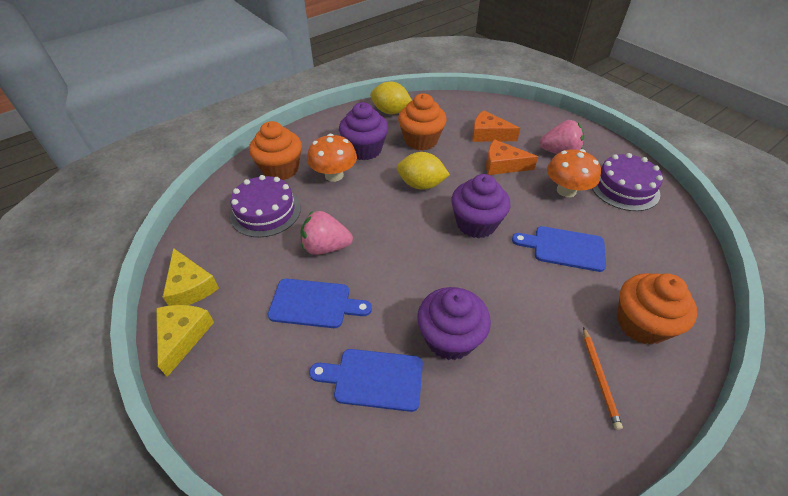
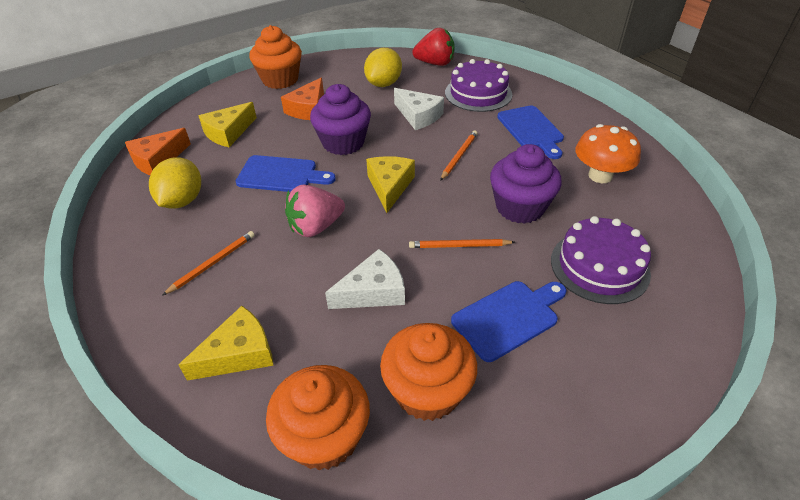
orange mushroom: [307,134,357,182] [547,149,601,197] = 2 -> [575,124,641,183] = 1
orange pencil: [583,327,623,430] = 1 -> [162,231,255,296] [409,239,515,248] [440,131,478,181] = 3
pink strawberry: [301,211,353,255] [539,120,584,154] = 2 -> [285,185,345,237] = 1
purple cupcake: [339,102,388,160] [417,287,491,360] [451,174,510,238] = 3 -> [310,84,371,155] [490,144,562,224] = 2
red strawberry: none = 0 -> [412,28,455,66] = 1
white cheese: none = 0 -> [325,249,405,309] [394,88,444,130] = 2
yellow cheese: [156,305,214,377] [163,248,219,306] = 2 -> [179,306,274,381] [198,102,257,147] [366,156,415,213] = 3

